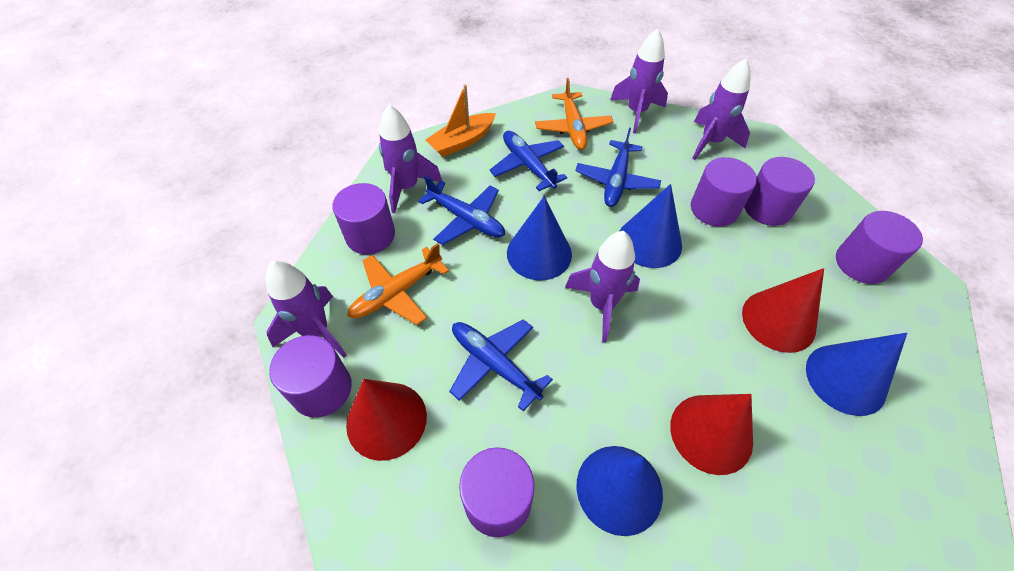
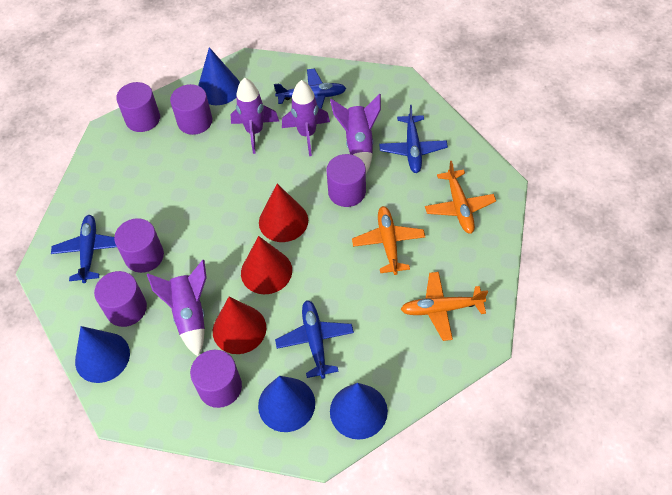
orange boat: [426,84,496,157] = 1 -> none = 0
orange plane: [348,243,449,325] [535,78,613,150] = 2 -> [352,206,425,275] [400,272,488,341] [425,161,496,234] = 3
purple rocket: [266,261,347,358] [379,105,442,213] [565,231,640,342] [610,28,668,134] [692,59,751,160] = 5 -> [147,260,207,357] [231,78,279,154] [282,80,330,156] [330,94,381,173] = 4

